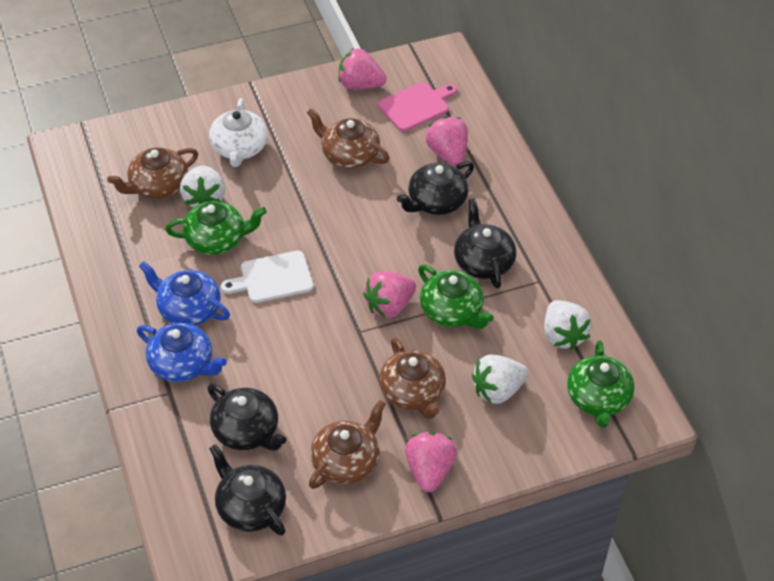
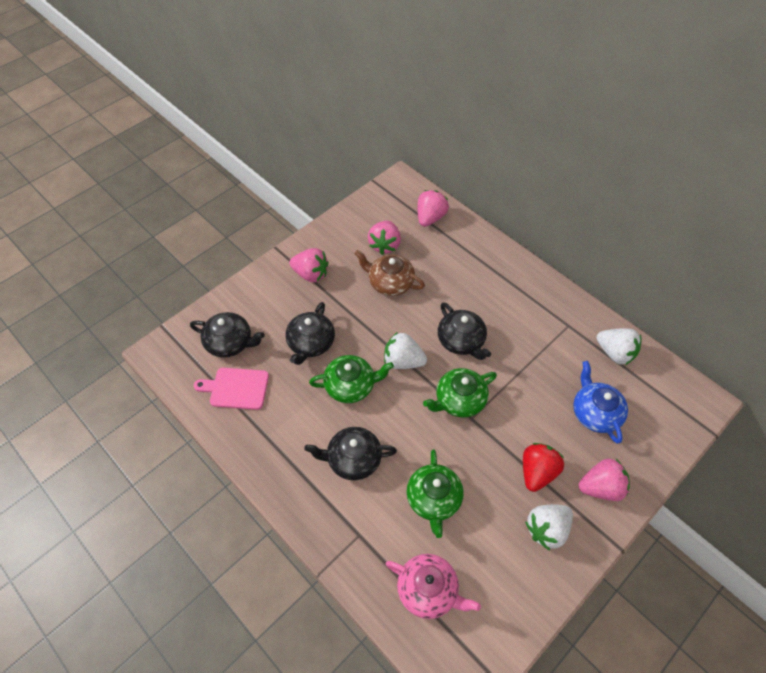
blue teapot: [137,323,227,382] [139,261,230,326] = 2 -> [573,361,628,444] = 1
brown teapot: [107,147,198,199] [307,108,389,169] [309,400,386,489] [379,337,446,419] = 4 -> [355,250,425,296] = 1
pink teapot: none = 0 -> [386,554,481,619] = 1
red strawberry: none = 0 -> [523,443,564,492] = 1
white cutting board: [221,251,314,303] = 1 -> none = 0
white teapot: [209,98,268,167] = 1 -> none = 0

